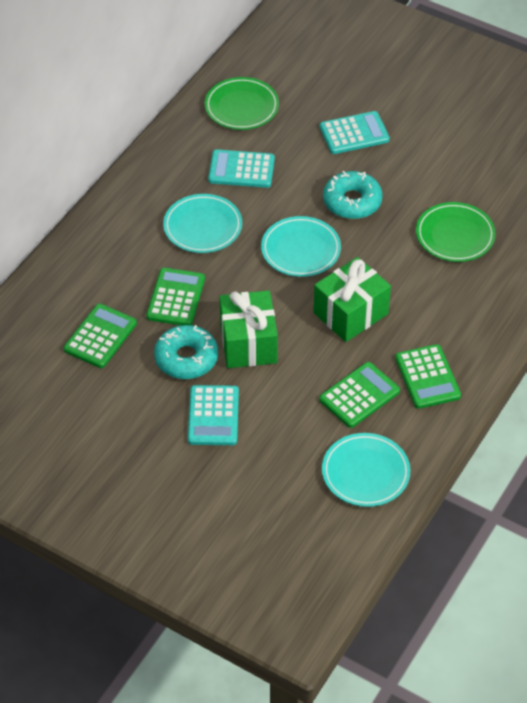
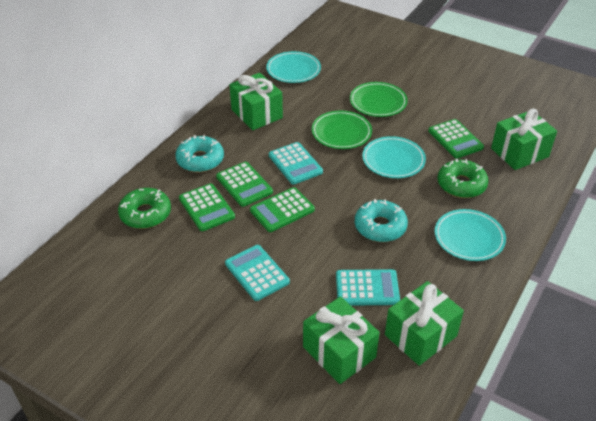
green donut: none = 0 -> [118,188,171,229] [438,159,488,198] = 2
green gift: [219,290,278,368] [313,257,391,342] = 2 -> [230,73,283,130] [303,297,380,384] [385,281,464,366] [491,109,557,170] = 4

